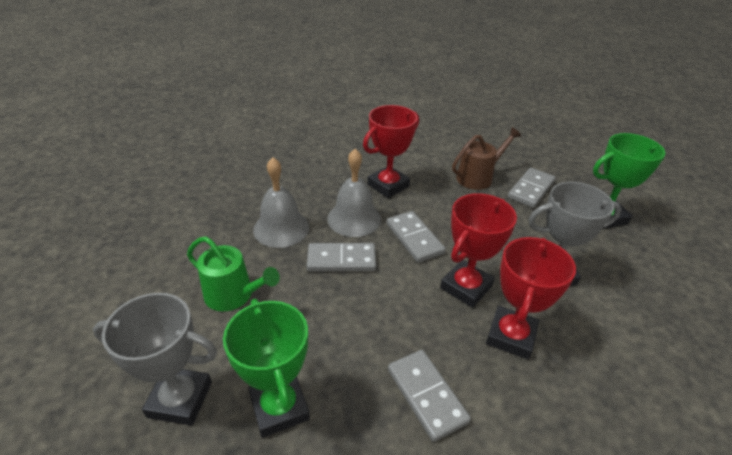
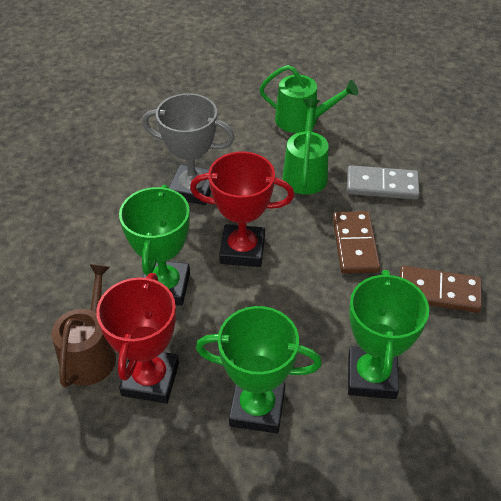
brown domino: none = 0 -> [333,211,380,274] [400,266,482,313] = 2
green trophy: [223,299,310,438] [593,133,666,229] = 2 -> [119,185,190,306] [196,306,322,433] [348,270,429,399] = 3
green watering can: [187,236,280,311] = 1 -> [259,65,358,133] [283,99,329,194] = 2
grey bell: [253,157,309,248] [327,149,381,237] = 2 -> none = 0
grey domino: [307,243,376,271] [387,211,446,263] [388,350,471,442] [508,168,555,208] = 4 -> [347,165,420,200] = 1
grey trophy: [93,293,217,426] [528,182,622,286] = 2 -> [142,93,235,205] = 1
red trophy: [363,105,419,198] [440,193,517,308] [486,237,576,359] = 3 -> [96,273,179,403] [190,152,294,267] = 2

